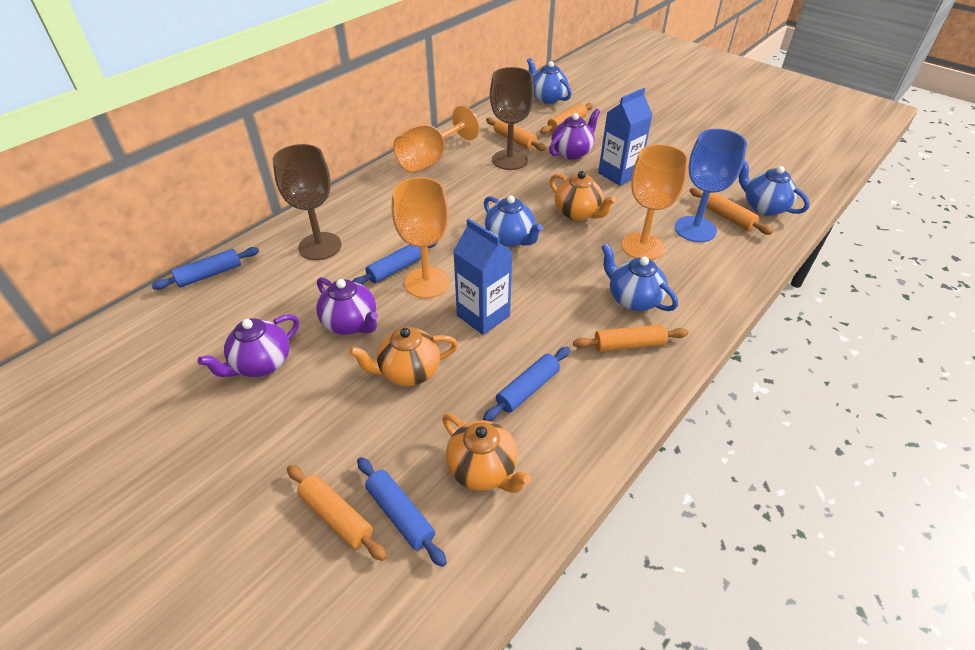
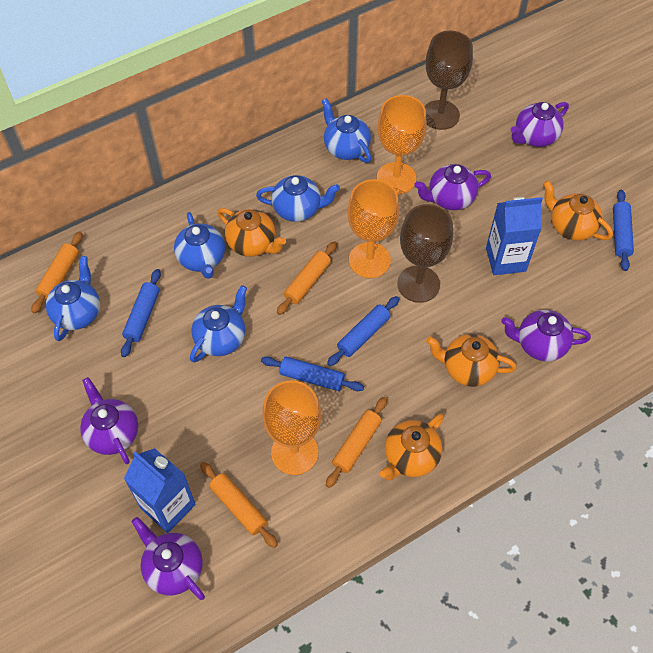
blue goblet: [675,129,747,242] = 1 -> none = 0
blue teapot: [484,196,543,247] [527,58,572,104] [601,244,678,311] [739,159,810,216] = 4 -> [46,256,100,341] [174,212,225,279] [190,285,247,363] [256,175,340,222] [322,98,371,163] = 5
orange rolling pin: [287,465,387,561] [486,117,546,151] [540,103,594,134] [573,324,689,352] [690,188,773,235] = 5 -> [31,231,82,314] [200,462,278,548] [277,241,337,315] [326,397,387,488] = 4
orange teapot: [349,327,458,386] [442,414,531,493] [550,171,616,221] = 3 -> [218,208,286,257] [380,413,444,480] [426,334,517,387] [543,180,613,241] = 4
purple teapot: [197,314,299,377] [316,277,378,335] [549,109,600,160] = 3 -> [80,377,139,464] [132,517,205,600] [414,164,491,210] [501,310,591,361] [510,102,569,147] = 5

